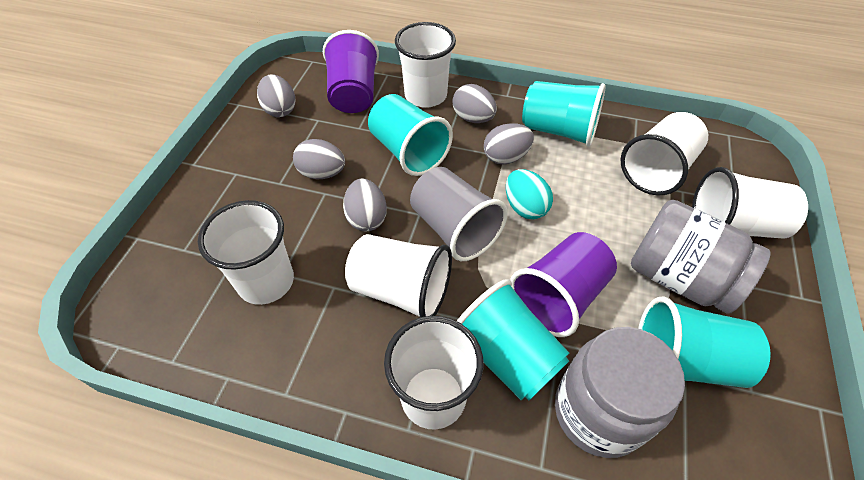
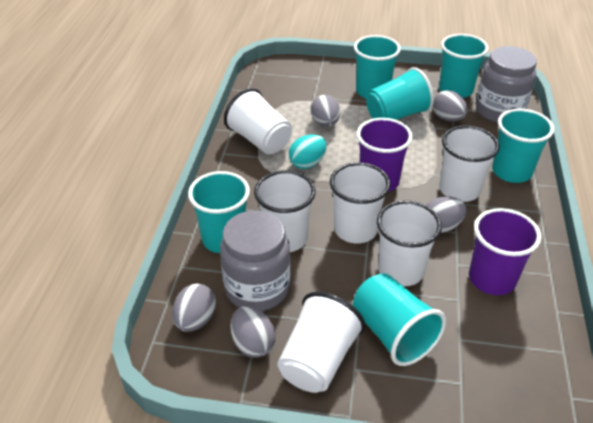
grey cup: [410,167,508,261] = 1 -> none = 0
turquoise cup: [368,94,453,176] [457,279,569,400] [522,81,605,147] [638,296,771,388] = 4 -> [188,171,250,253] [353,273,446,366] [354,35,401,99] [366,67,434,120] [439,34,488,98] [492,109,554,183] = 6

